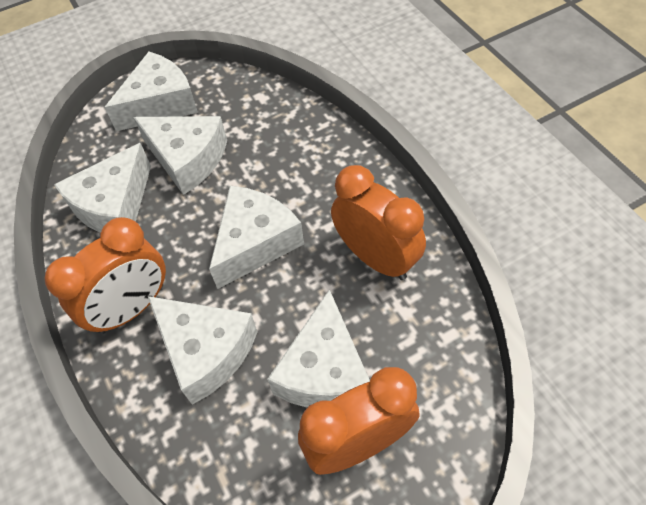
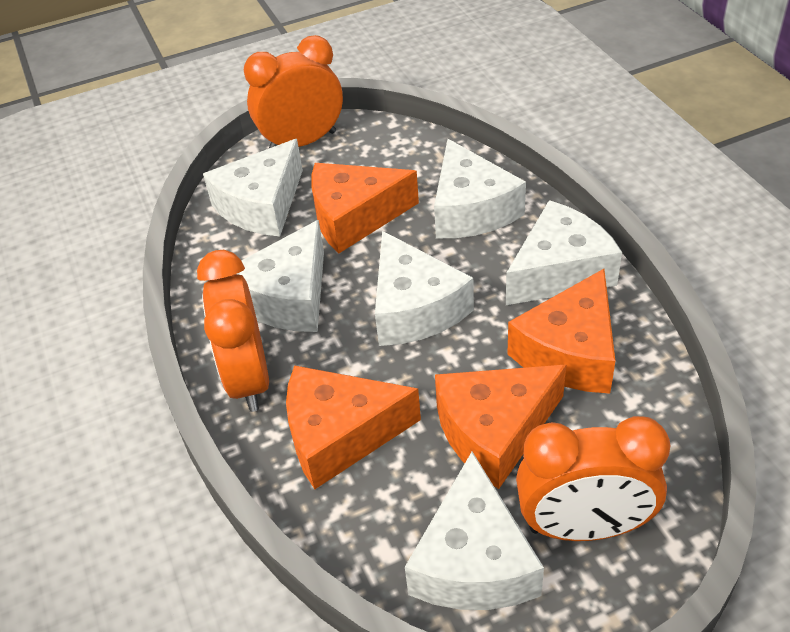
orange cheese: none = 0 -> [286,365,421,489] [311,163,419,253] [435,364,567,489] [507,269,615,394] = 4

